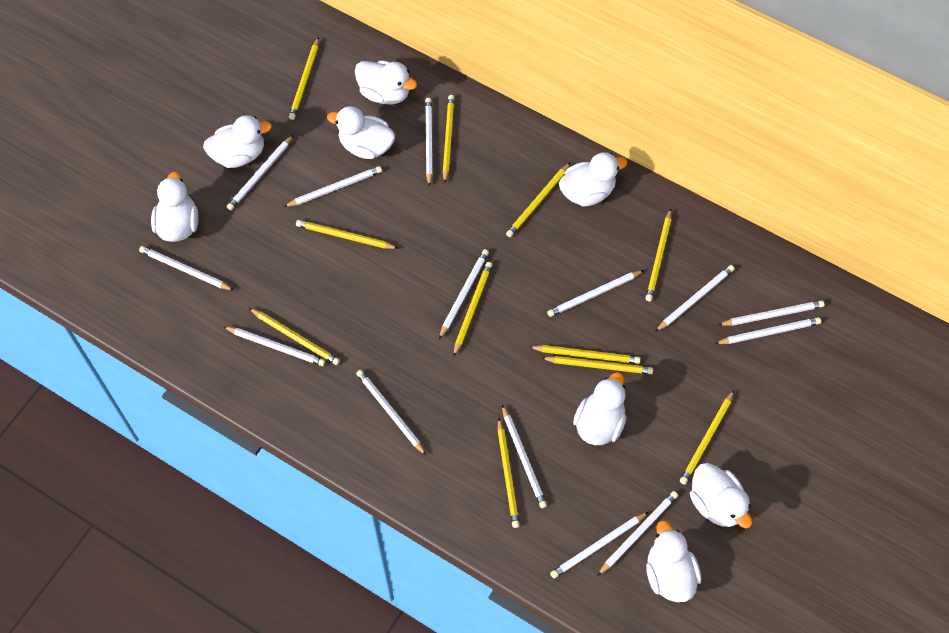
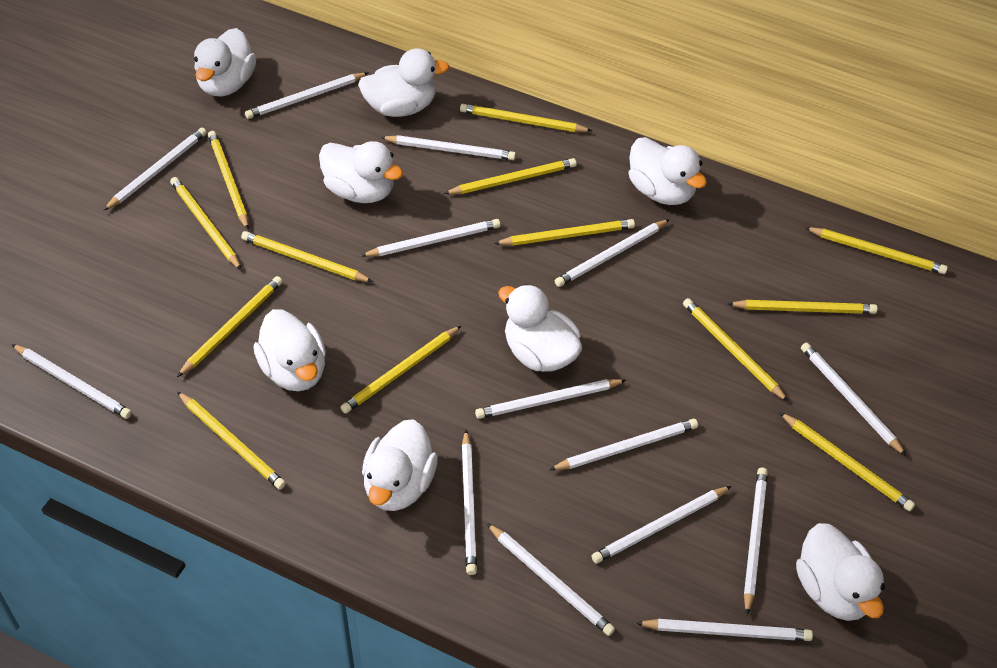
yellow pencil: [249,308,340,365] [289,37,319,120] [296,220,399,249] [443,95,455,183] [454,262,492,356] [497,418,520,528] [506,163,570,237] [530,345,641,364] [542,356,653,374] [645,209,671,302] [680,390,734,484] = 11 -> [170,177,242,270] [177,276,283,377] [177,391,286,490] [208,131,248,230] [241,231,373,282] [340,326,461,414] [444,158,577,194] [460,104,592,132] [494,219,635,246] [683,298,788,402] [728,300,878,314] [779,412,915,511] [805,227,948,274] = 13

